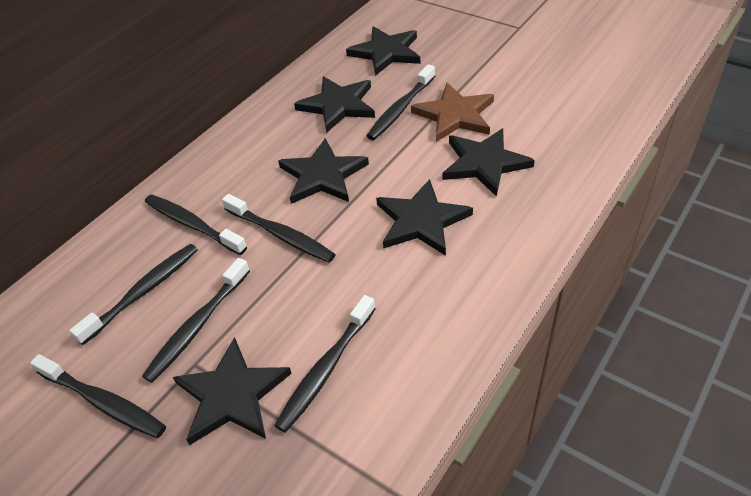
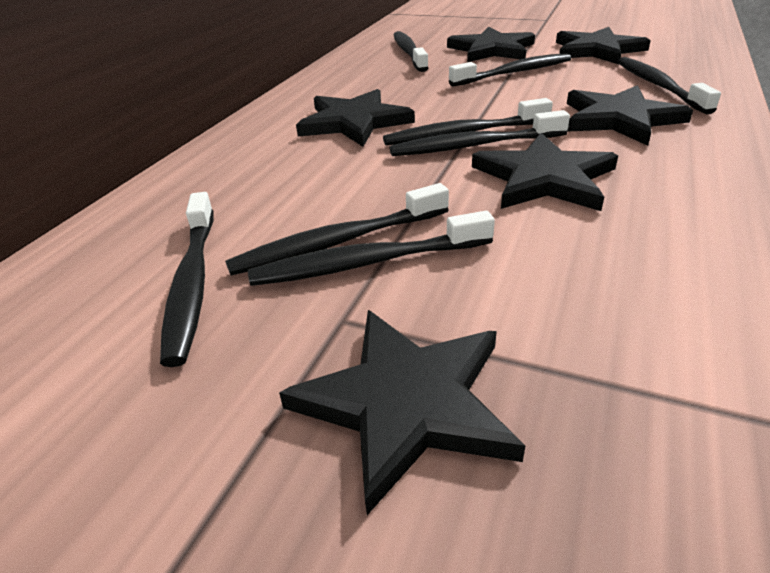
black toothbrush: [30,354,166,438] [69,244,198,345] [142,258,250,383] [145,194,247,255] [222,194,336,262] [274,295,375,433] [366,64,435,140] = 7 -> [160,192,214,367] [225,183,449,276] [248,211,495,286] [383,98,553,145] [390,110,570,156] [394,31,428,72] [449,53,571,87] [617,57,721,114] = 8
brown star: [411,83,494,142] = 1 -> none = 0

